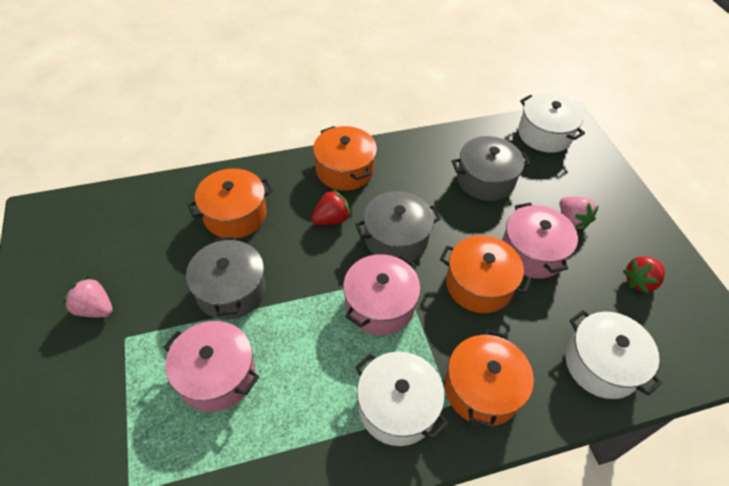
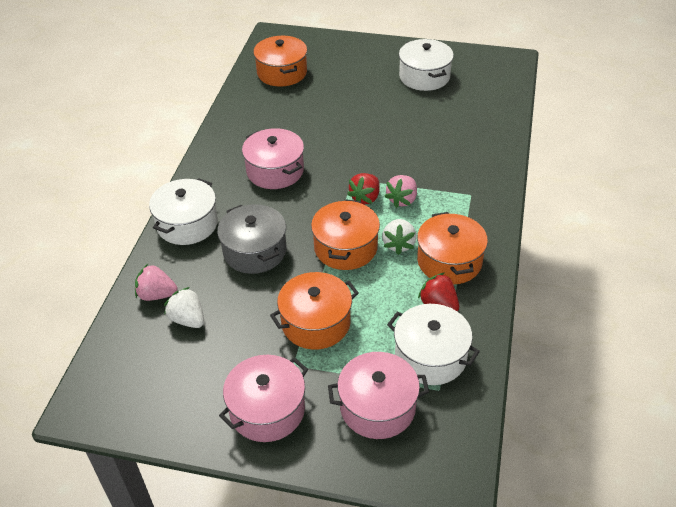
grey pot: [186,236,266,320] [355,191,441,261] [452,136,530,201] = 3 -> [217,204,286,274] = 1
white strawberry: none = 0 -> [164,287,204,328] [382,219,417,255] = 2

